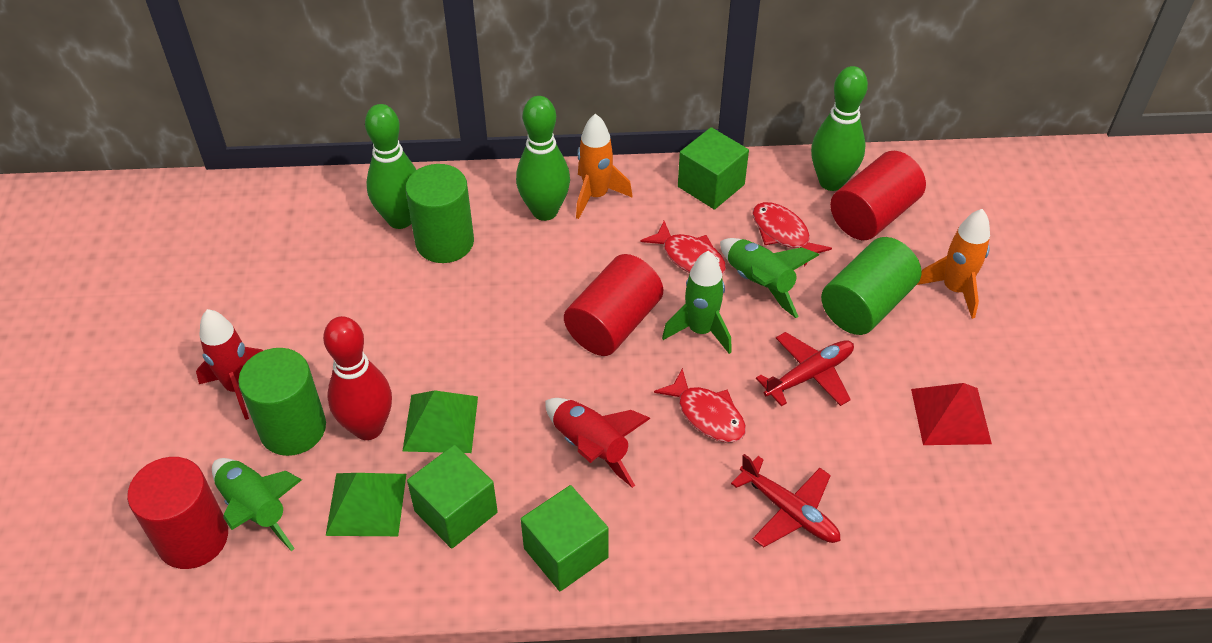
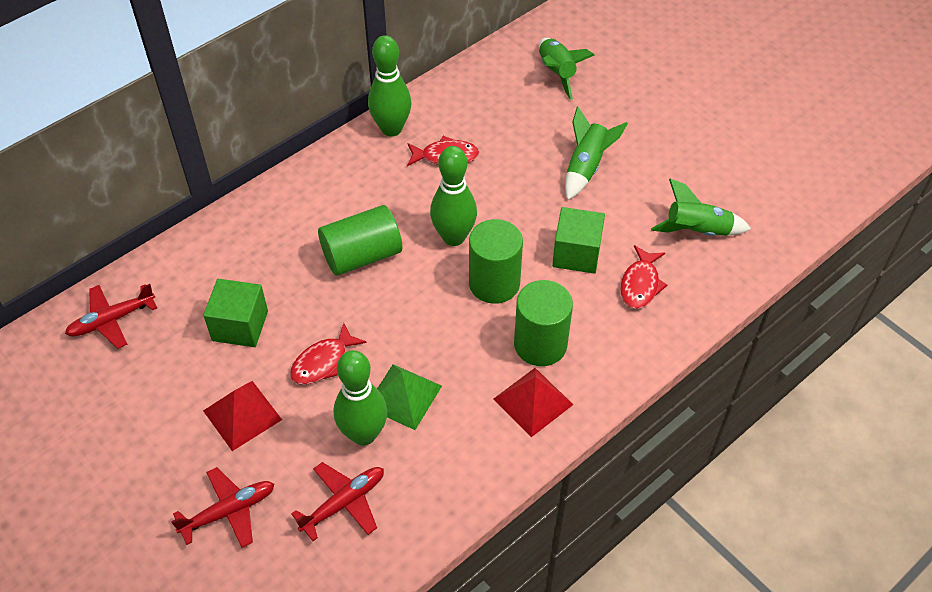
green cube: [407,445,498,549] [521,485,609,591] [678,127,749,210] = 3 -> [203,279,268,347] [552,207,605,274] = 2
green pyramid: [326,473,406,536] [402,390,478,453] = 2 -> [377,364,442,430] = 1
orange rocket: [576,113,632,219] [917,209,990,319] = 2 -> none = 0
red bowling pin: [323,316,392,440] = 1 -> none = 0
red cylinder: [127,457,228,569] [564,254,663,356] [830,151,926,240] = 3 -> none = 0
red plane: [731,454,840,547] [756,332,854,406] = 2 -> [65,284,157,349] [171,467,274,548] [291,462,384,541] = 3
red pyramid: [911,383,992,445] = 1 -> [203,381,282,451] [493,368,574,437] = 2
red rocket: [196,309,263,420] [545,398,651,488] = 2 -> none = 0

